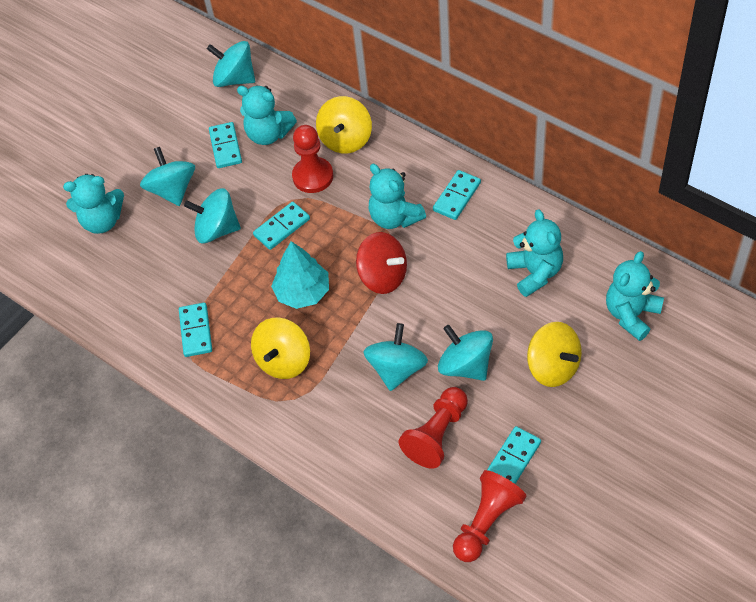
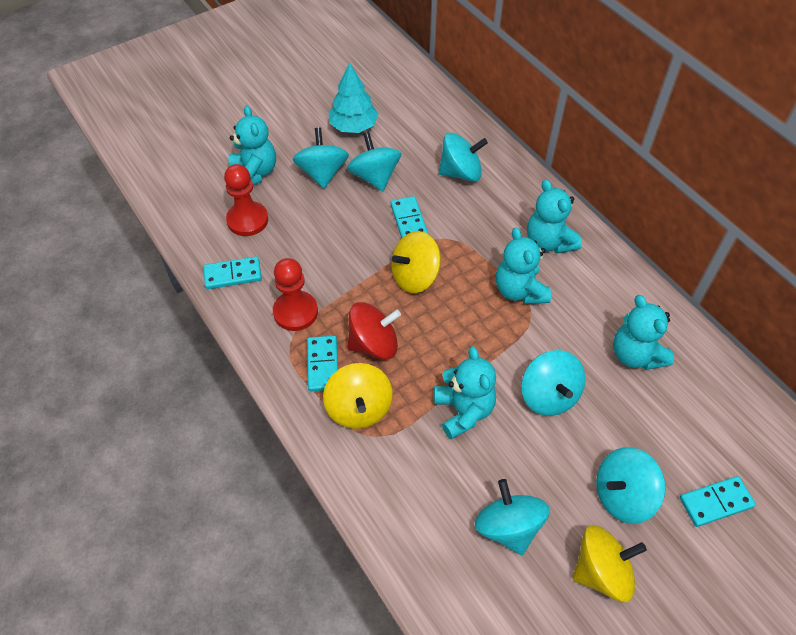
red pawn: [292,125,333,193] [399,387,468,469] [453,470,527,562] = 3 -> [224,164,268,236] [273,258,318,331] = 2
turquoise domino: [179,303,212,357] [209,122,242,168] [253,202,310,250] [433,170,481,220] [487,426,541,484] = 5 -> [203,256,262,289] [307,336,338,392] [391,196,428,238] [680,476,756,527] = 4
turquoise spinning top: [140,147,195,206] [184,188,241,243] [207,41,255,87] [363,323,428,391] [438,325,493,381] = 5 -> [293,128,349,188] [347,132,401,192] [438,133,488,182] [475,479,550,555] [521,350,585,416] [596,447,665,524] = 6

